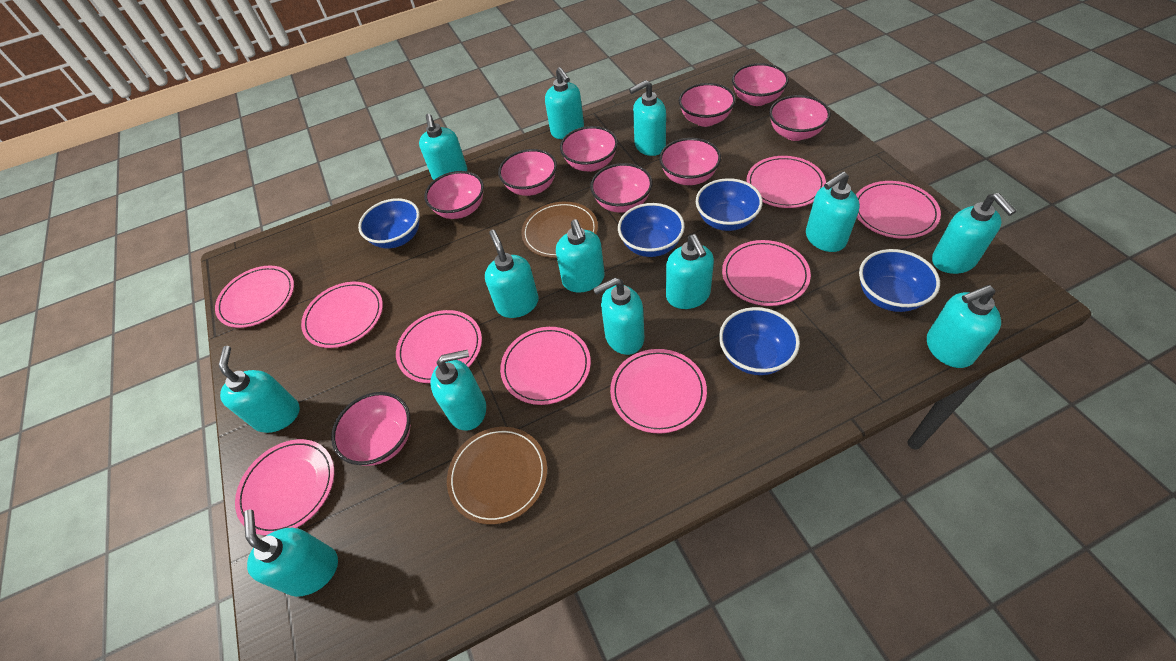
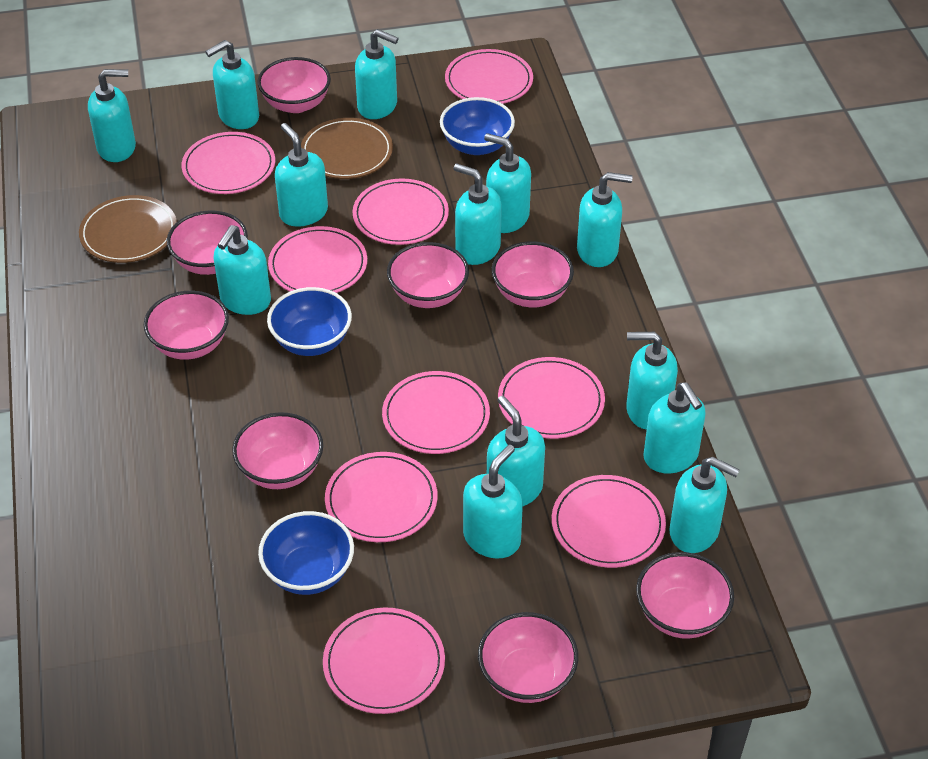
blue bowl: [358,198,420,249] [618,203,685,257] [696,178,763,231] [719,307,800,375] [859,249,940,312] = 5 -> [258,511,354,595] [267,287,352,356] [440,97,515,155] = 3
pink bowl: [331,392,411,466] [424,171,484,219] [498,149,557,196] [560,126,618,172] [590,163,653,213] [659,138,721,185] [679,83,736,127] [732,63,789,106] [769,95,831,141] = 9 -> [144,291,229,360] [167,210,248,275] [232,412,323,489] [257,57,331,113] [387,242,469,308] [478,612,578,703] [492,242,574,307] [636,552,734,639] = 8

